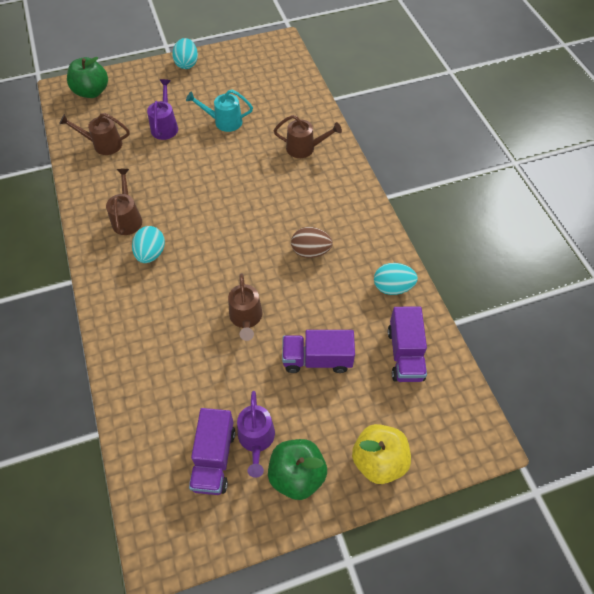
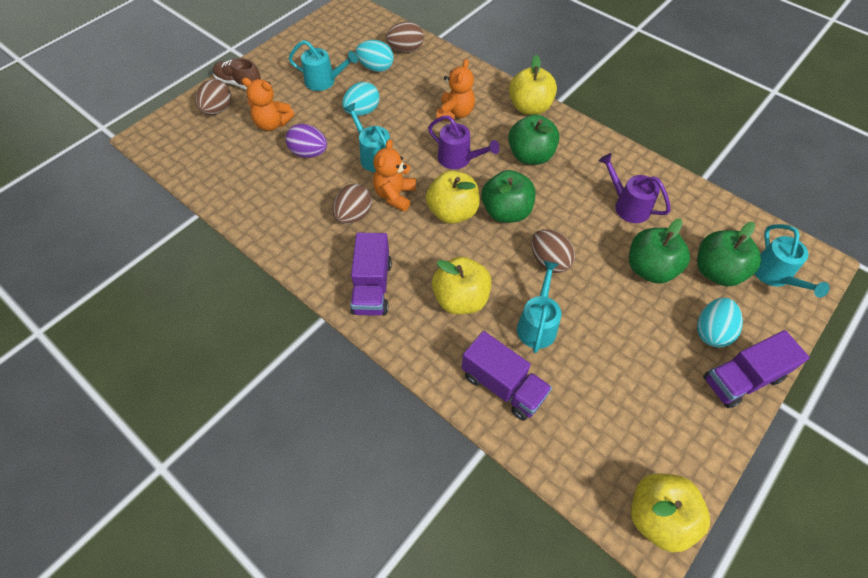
brown egg: [291,227,333,258] = 1 -> [195,79,231,115] [332,184,372,224] [386,21,424,52] [531,229,575,273] = 4
brown shoe: none = 0 -> [213,58,261,90] = 1
brown watering can: [59,113,130,155] [106,169,142,235] [228,273,262,341] [274,115,342,158] = 4 -> none = 0
green apple: [67,57,108,98] [268,439,327,500] = 2 -> [482,170,536,223] [508,114,559,165] [629,218,690,284] [697,222,761,286] = 4
orange teddy bear: none = 0 -> [242,78,294,131] [373,139,416,212] [437,59,475,121] = 3
purple egg: none = 0 -> [285,124,327,158] = 1
turquoise watering can: [186,89,253,132] = 1 -> [289,40,358,91] [344,103,390,172] [517,261,561,353] [755,224,830,298] = 4
yellow apple: [352,424,411,484] = 1 -> [426,171,480,224] [432,257,491,314] [509,55,557,115] [631,474,710,553] = 4

